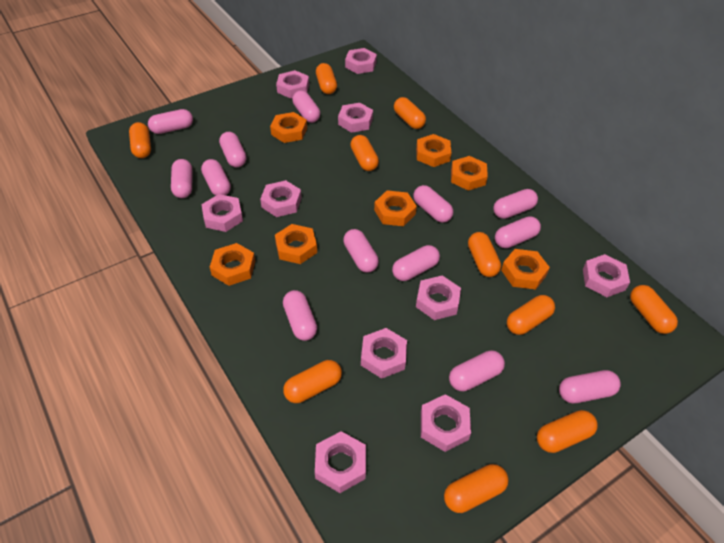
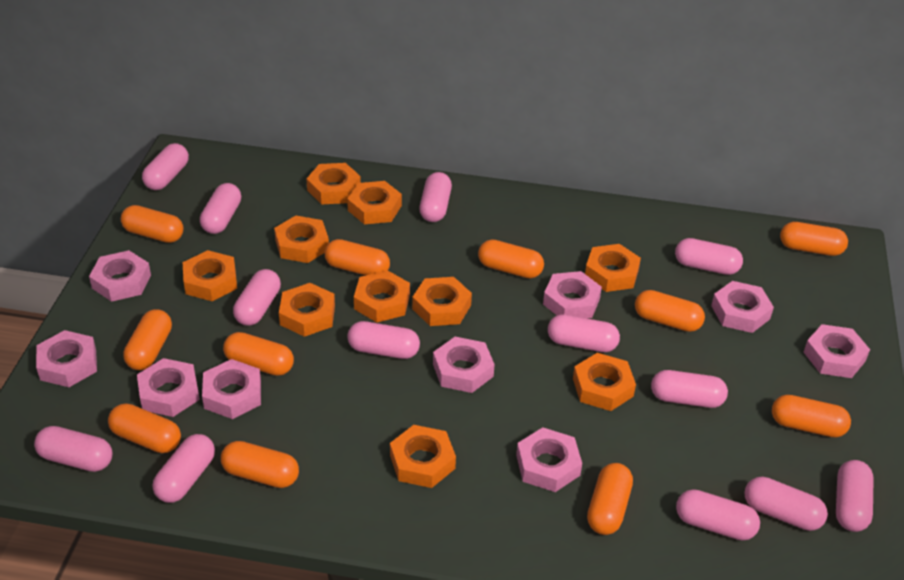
orange capsule: [129,122,151,158] [283,360,342,403] [316,63,337,94] [350,135,379,171] [394,97,426,129] [444,464,509,513] [468,232,501,277] [507,295,555,335] [537,410,598,453] [630,285,678,334] = 10 -> [108,404,181,453] [121,205,184,243] [123,309,172,370] [221,441,299,488] [223,332,294,376] [324,239,390,275] [478,239,544,278] [587,463,633,535] [635,290,705,332] [772,395,851,437] [780,222,848,256] = 11
orange nut: [210,243,255,286] [270,112,307,143] [275,224,317,264] [374,190,417,226] [416,134,451,167] [451,156,488,191] [501,249,550,290] = 7 -> [183,250,237,301] [274,215,329,263] [279,283,335,337] [306,163,361,205] [347,181,402,224] [354,270,410,322] [390,425,456,488] [412,277,472,326] [573,353,636,411] [585,244,641,292] = 10
pink nut: [201,194,243,232] [260,180,302,217] [276,70,309,99] [315,431,366,493] [338,103,373,133] [345,48,377,74] [361,328,407,379] [416,275,461,320] [421,394,471,452] [583,254,630,297] = 10 -> [36,330,97,387] [89,250,151,302] [137,358,200,417] [202,359,261,419] [433,337,495,393] [516,427,582,492] [543,271,602,318] [711,281,774,333] [803,324,870,378] = 9

